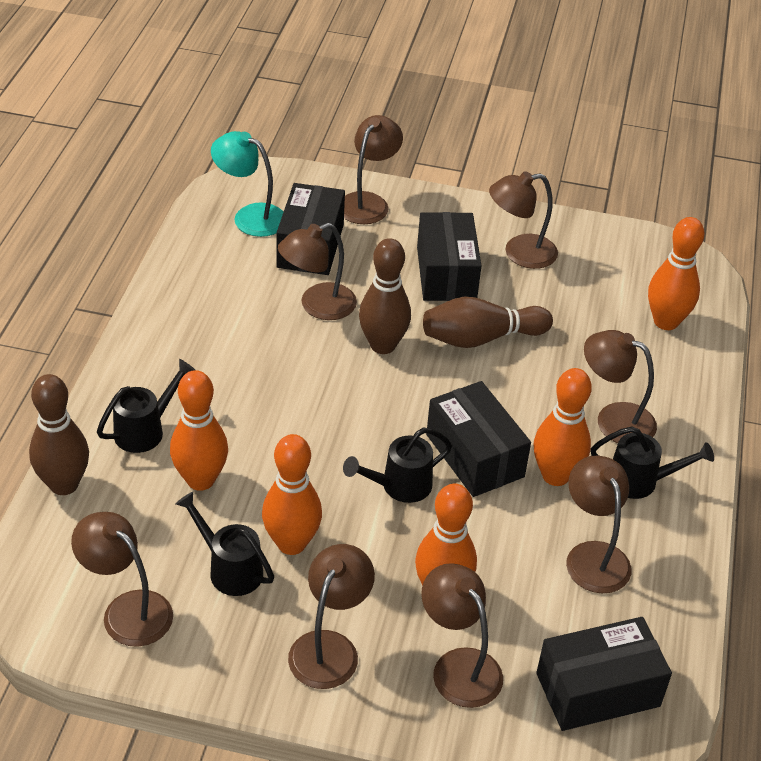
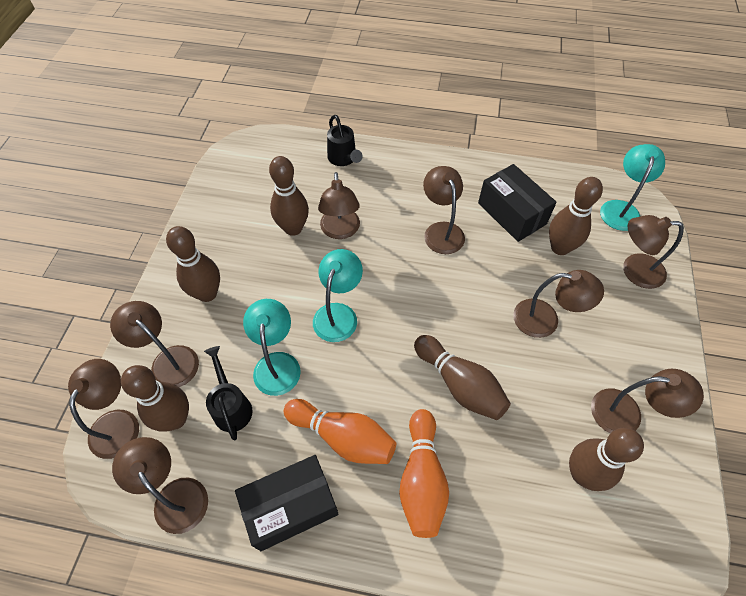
black box: [277,183,345,275] [417,212,481,301] [426,381,531,497] [536,617,672,731] = 4 -> [235,455,339,551] [478,164,557,242] = 2
black watering can: [97,359,195,453] [175,492,274,596] [343,428,452,503] [591,426,714,499] = 4 -> [204,346,253,440] [327,115,363,166] = 2
brown bowling pin: [29,374,89,495] [359,238,411,354] [423,296,553,348] = 3 -> [121,365,189,432] [166,226,220,302] [269,156,309,236] [414,335,511,420] [549,177,603,255] [569,428,644,491] = 6
orange bowling pin: [170,370,228,491] [262,434,322,555] [415,483,477,585] [534,368,592,486] [648,217,705,330] = 5 -> [284,399,396,464] [399,409,449,538] = 2
turquoise lamp: [211,131,284,237] = 1 -> [243,299,301,396] [313,249,363,342] [600,144,665,231] = 3

